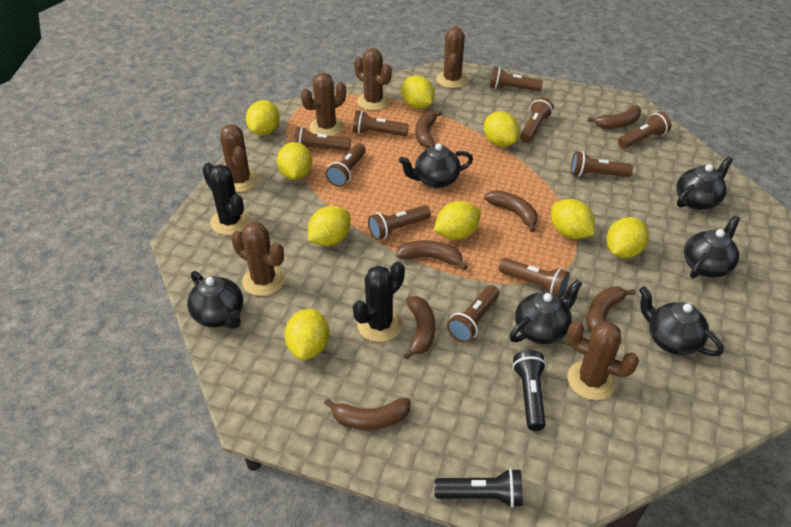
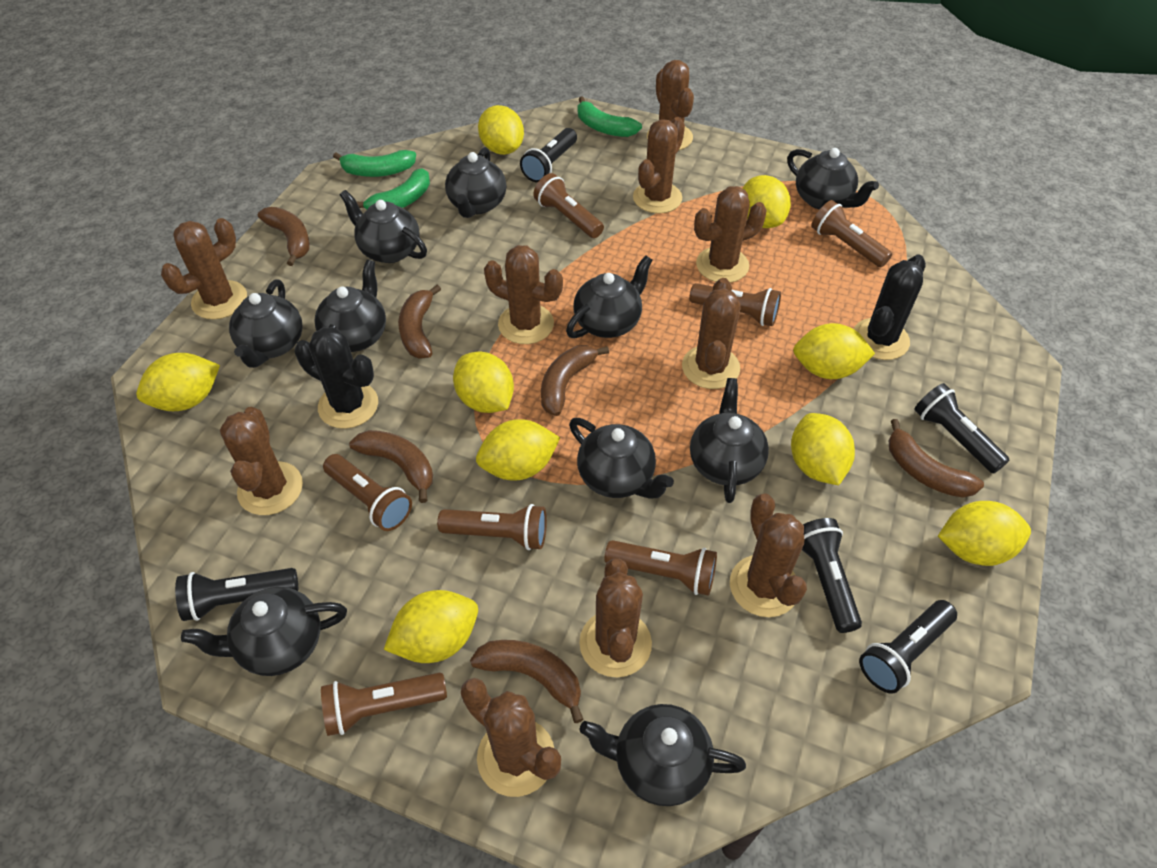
black flashlight: [434,468,523,508] [513,350,546,431] = 2 -> [175,568,298,621] [520,128,577,182] [802,518,862,633] [859,600,957,694] [914,383,1009,474] = 5
black teapot: [187,271,243,329] [399,143,473,188] [510,280,582,344] [639,286,724,356] [676,156,733,210] [684,215,741,279] = 6 -> [181,587,347,676] [229,280,303,368] [314,259,386,352] [340,190,427,263] [445,147,506,218] [566,256,653,338] [569,418,674,498] [580,704,746,806] [690,378,769,503] [787,148,879,209] = 10
brown banana: [324,398,411,430] [396,240,468,270] [403,296,435,360] [415,111,443,149] [484,190,537,232] [587,287,636,333] [588,105,641,129] = 7 -> [258,207,310,266] [349,430,433,503] [398,285,441,358] [470,640,584,724] [541,345,609,416] [889,419,984,498] = 6
brown cactus: [220,125,259,192] [231,222,285,296] [301,73,346,136] [354,48,392,111] [436,26,468,88] [567,321,639,400] = 6 -> [161,218,247,320] [220,407,303,515] [461,678,561,797] [484,245,563,344] [579,558,652,678] [633,117,685,214] [647,60,694,150] [682,278,741,389] [694,186,767,283] [730,493,807,617] = 10
brown flashlight: [293,127,351,151] [326,143,366,187] [353,110,409,136] [368,205,431,240] [447,285,499,343] [490,67,543,92] [499,258,569,298] [520,97,554,143] [571,151,633,177] [618,112,671,149] = 10 -> [321,673,447,736] [323,454,412,531] [437,504,547,550] [533,173,604,238] [604,540,717,596] [689,283,781,326] [811,200,892,267] = 7
green banana: none = 0 -> [333,150,416,177] [356,168,430,210] [578,96,642,137] = 3

